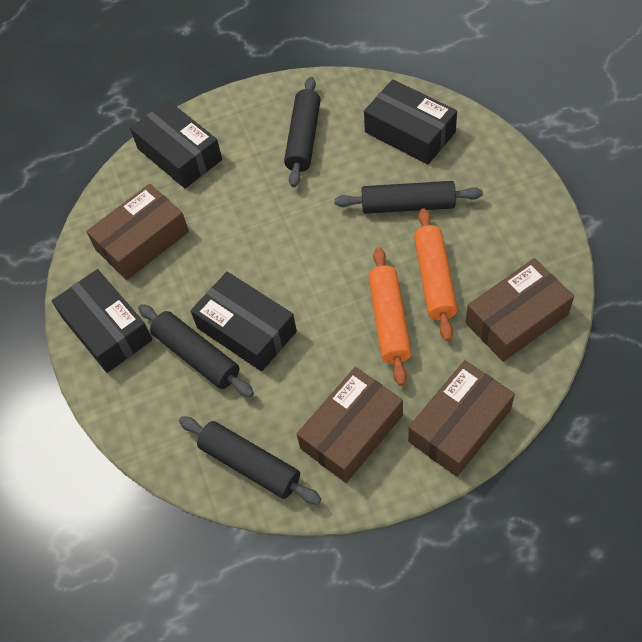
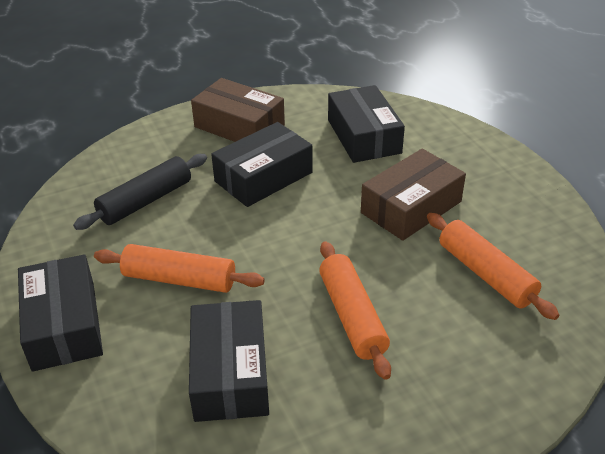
black rolling pin: [138,304,254,397] [179,417,321,505] [284,77,321,187] [334,181,483,214] = 4 -> [73,154,207,230] = 1
brown box: [86,184,189,280] [297,367,403,483] [408,360,515,477] [466,258,574,362] = 4 -> [191,78,285,142] [361,149,466,241] = 2
orange rolling pin: [368,247,412,386] [414,208,457,341] = 2 -> [94,244,265,293] [319,241,391,380] [427,213,559,320] = 3

